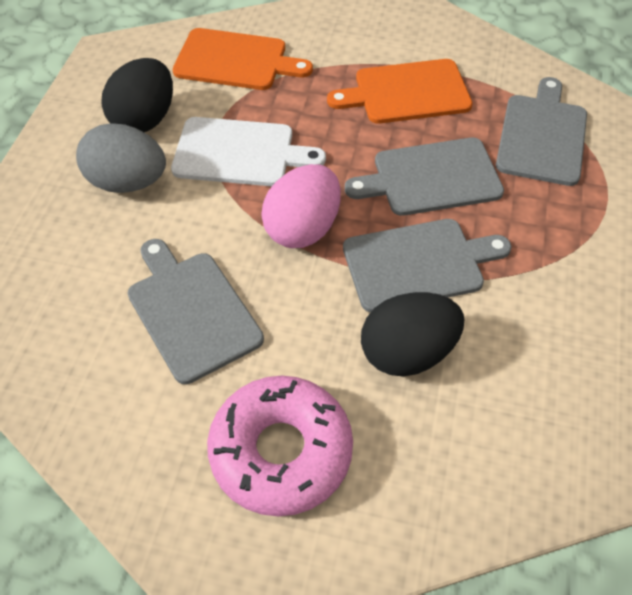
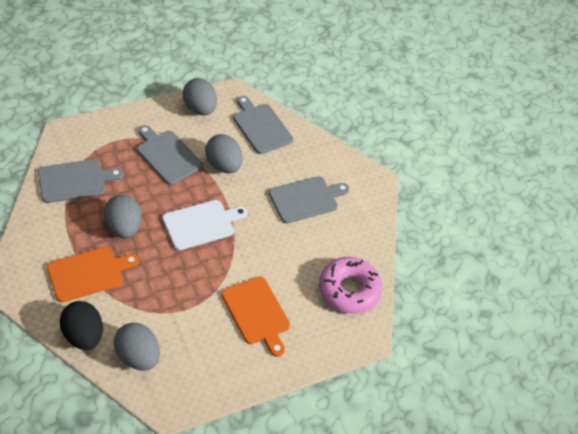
black egg: [101,58,173,132] [361,292,464,376] = 2 -> [60,301,103,350] = 1
grey egg: [76,123,166,193] = 1 -> [104,195,142,238] [114,323,160,370] [183,78,217,116] [205,134,243,173] = 4
pink egg: [261,164,341,248] = 1 -> none = 0

